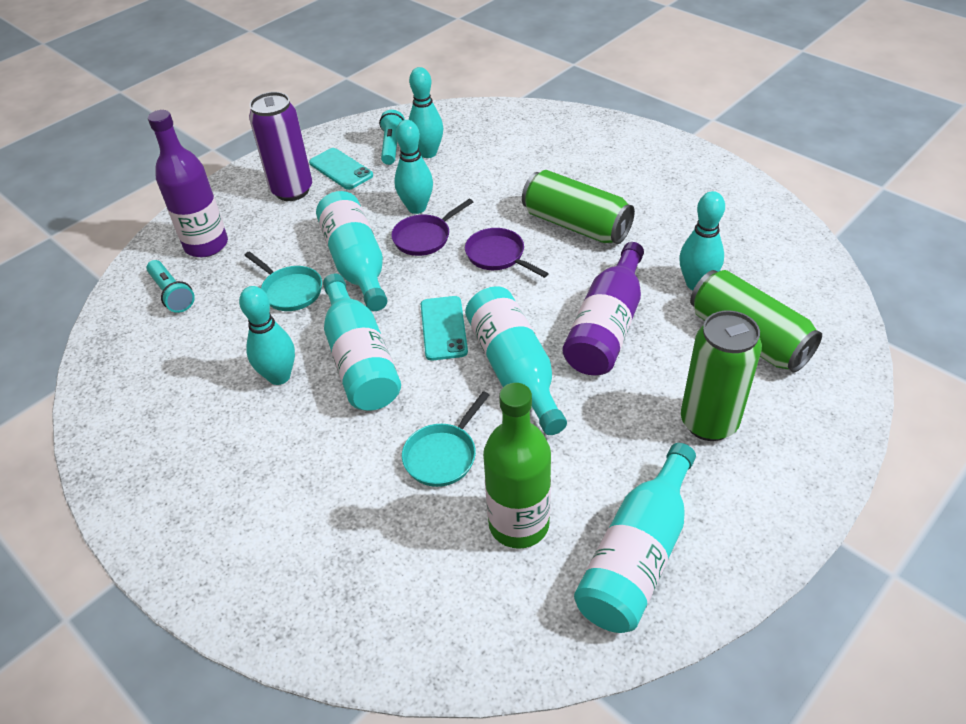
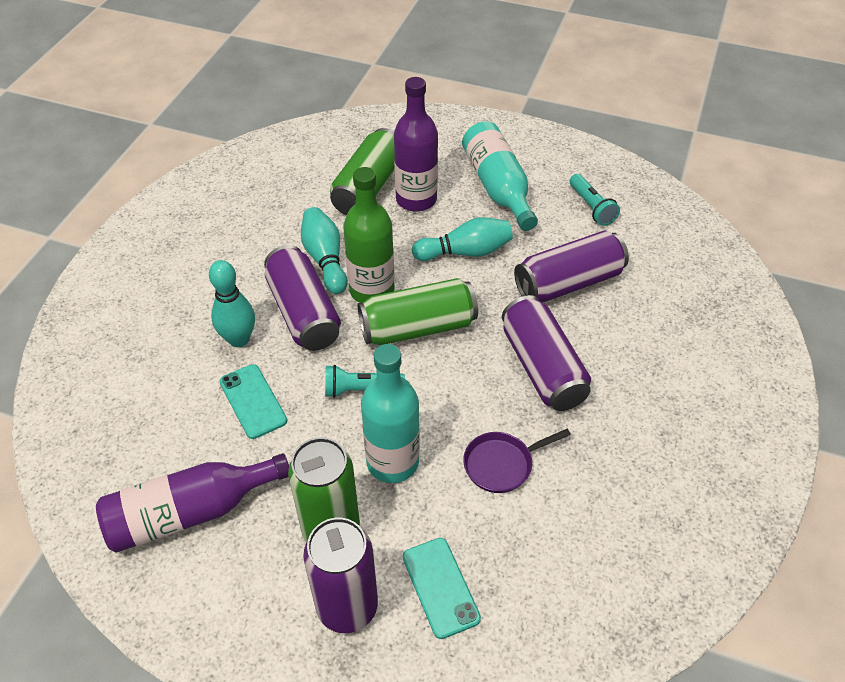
purple can: [249,92,312,201] = 1 -> [264,245,341,351] [303,518,378,633] [502,295,591,411] [514,231,629,302] = 4
purple pan: [391,199,473,256] [465,228,549,278] = 2 -> [463,429,571,493] = 1
turquoise bottle: [316,191,387,311] [323,273,401,410] [465,286,567,435] [574,443,696,633] = 4 -> [361,344,420,483] [462,121,538,231] = 2
turquoise bowling pin: [239,286,295,385] [394,120,433,214] [409,67,443,158] [679,191,725,290] = 4 -> [209,260,255,347] [301,207,348,294] [412,217,513,261] = 3
turquoise pan: [244,252,322,311] [402,391,489,487] = 2 -> none = 0

